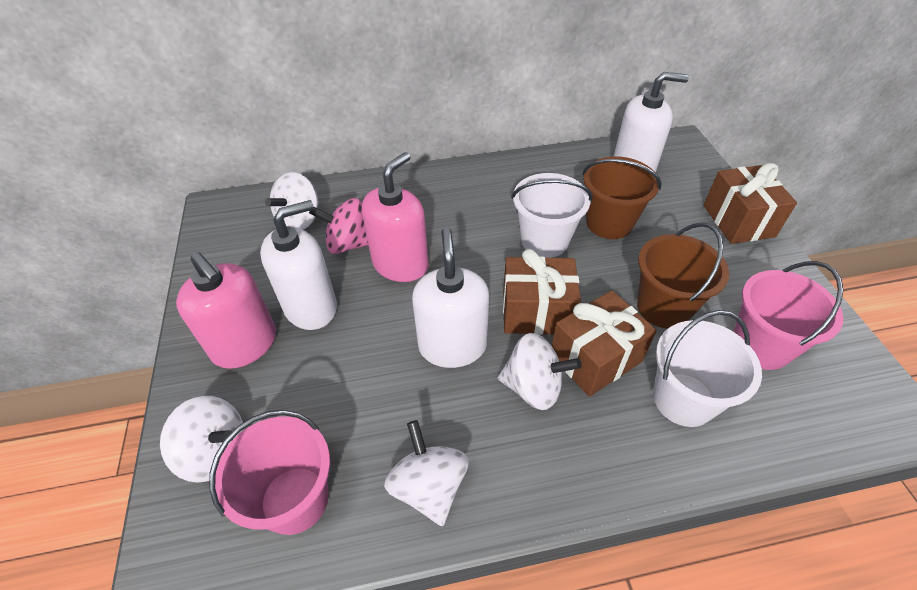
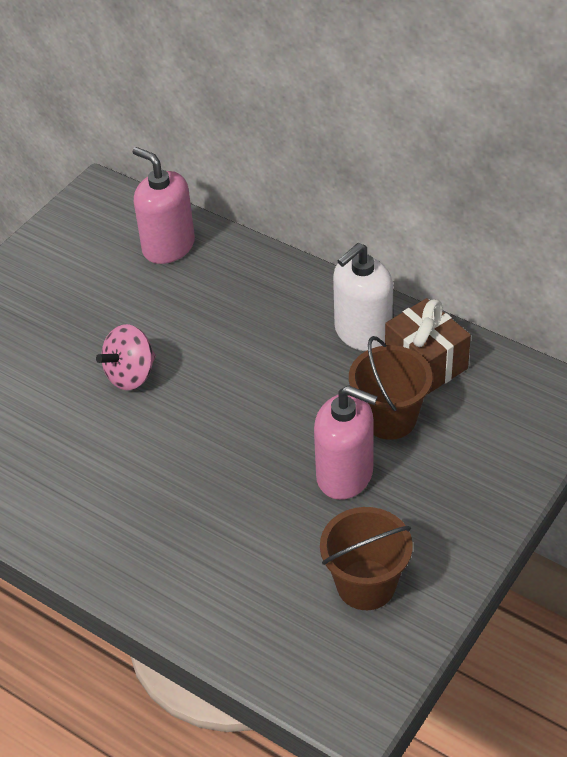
brown gift: [503,249,581,335] [552,290,657,397] [703,163,797,244] = 3 -> [385,298,471,394] = 1
pink bucket: [209,410,330,535] [733,261,843,370] = 2 -> none = 0
white bucket: [511,173,593,258] [653,310,762,427] = 2 -> none = 0
white soap dispenser: [260,200,337,330] [412,228,489,368] [614,72,689,173] = 3 -> [333,243,393,351] = 1
white spinning top: [160,396,244,483] [265,172,319,230] [384,420,469,526] [498,333,582,410] = 4 -> none = 0

